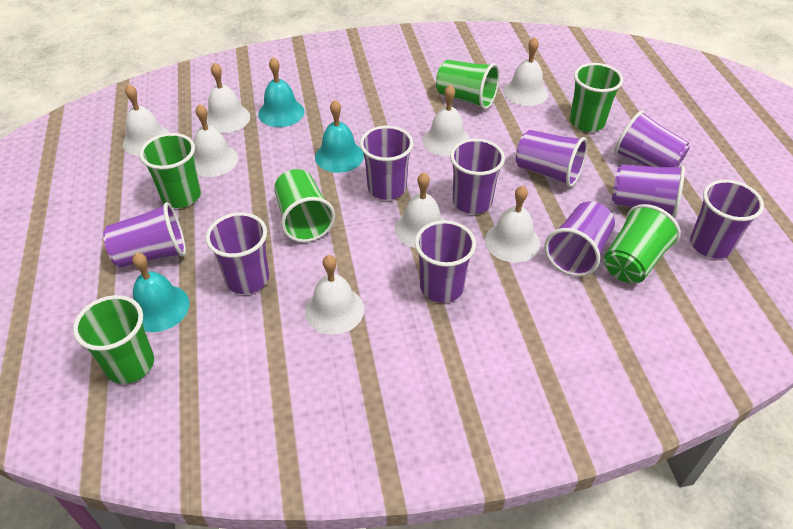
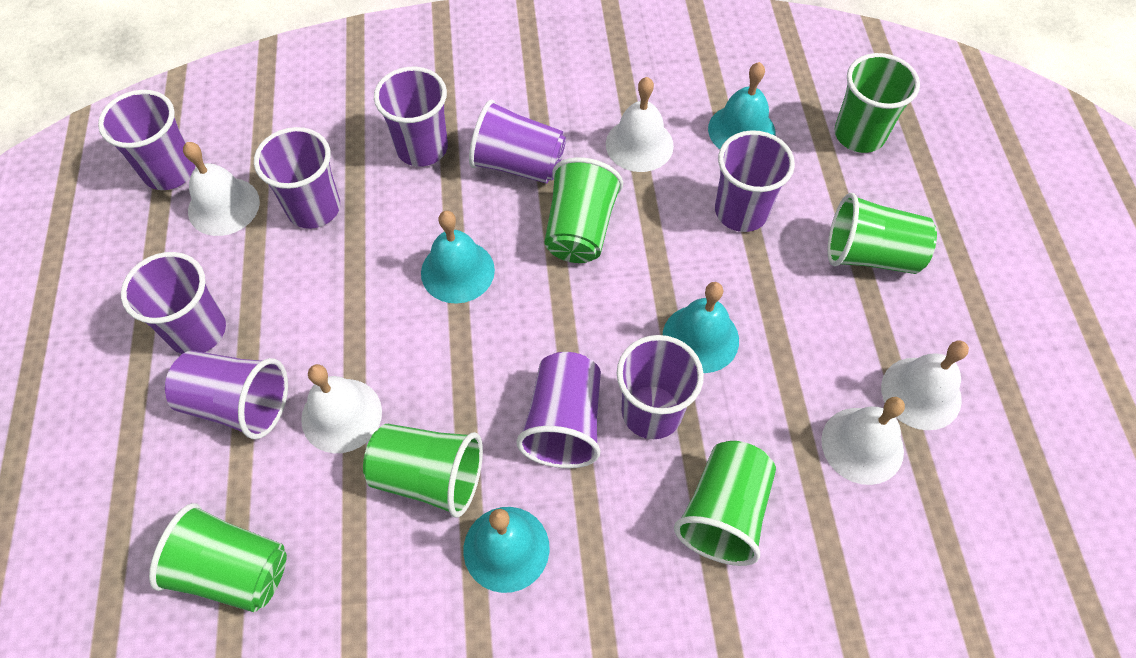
purple cup: [103,202,186,268] [206,212,269,294] [360,126,413,200] [414,220,476,303] [450,139,505,214] [516,130,588,187] [545,201,615,277] [612,164,685,218] [614,110,690,167] [690,180,764,259] = 10 -> [98,90,195,190] [121,252,226,354] [165,351,288,439] [254,127,340,229] [374,67,448,167] [469,100,566,184] [516,352,601,468] [617,335,704,439] [715,130,795,232] = 9
turquoise bell: [132,252,190,332] [258,57,304,127] [315,100,364,173] = 3 -> [421,211,495,304] [463,507,550,593] [663,282,739,373] [708,62,776,149] = 4
white bell: [123,84,170,156] [194,104,238,177] [207,62,250,133] [305,255,364,335] [395,172,444,248] [423,84,470,157] [485,185,540,263] [503,37,548,106] = 8 -> [183,142,260,236] [301,364,382,453] [606,77,674,172] [821,397,905,485] [881,340,969,430] = 5

